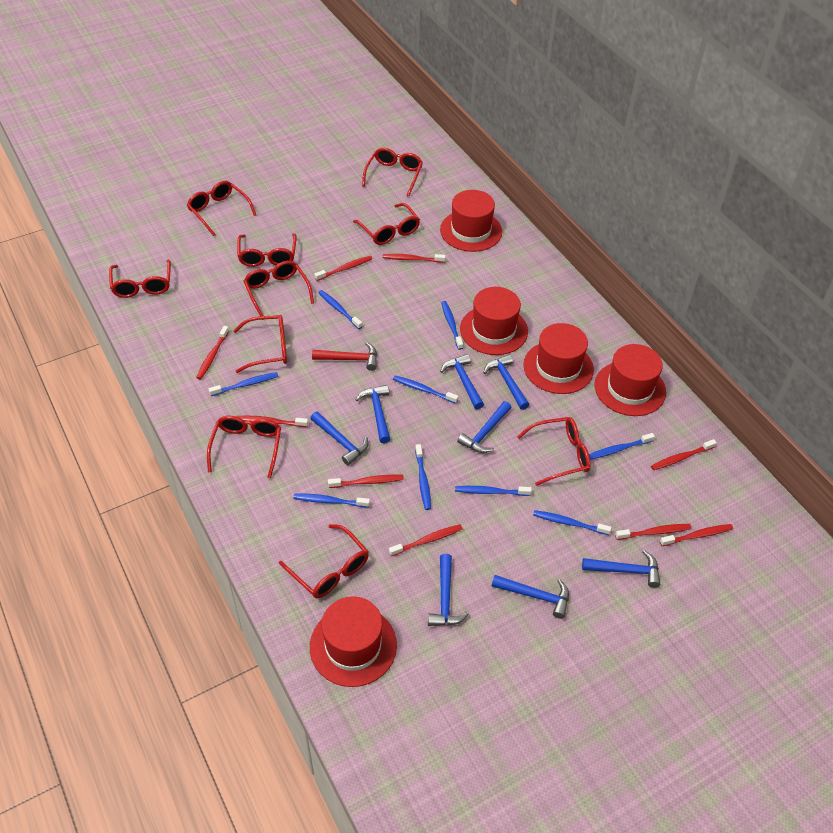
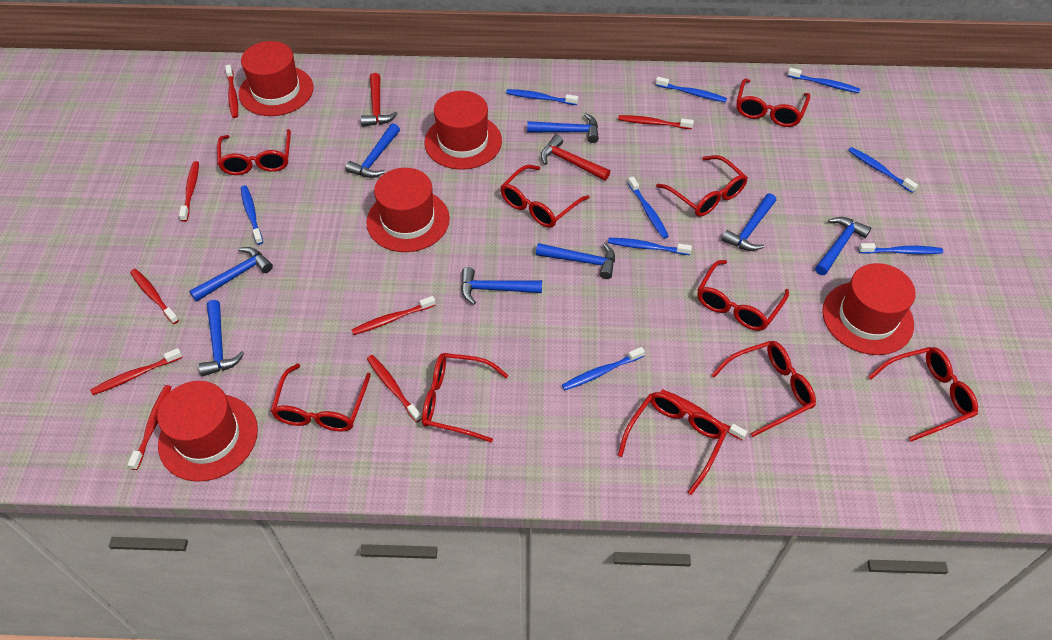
red hammer: [312,342,377,371] = 1 -> [361,73,398,127] [541,135,610,181] = 2

